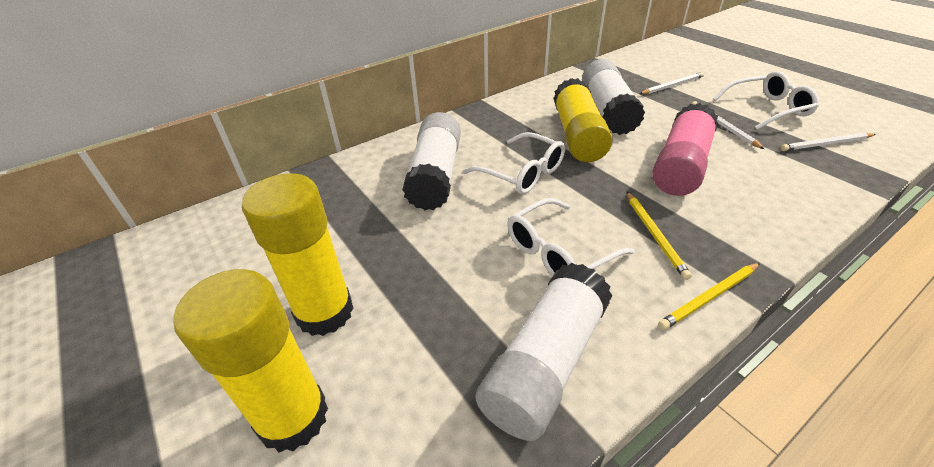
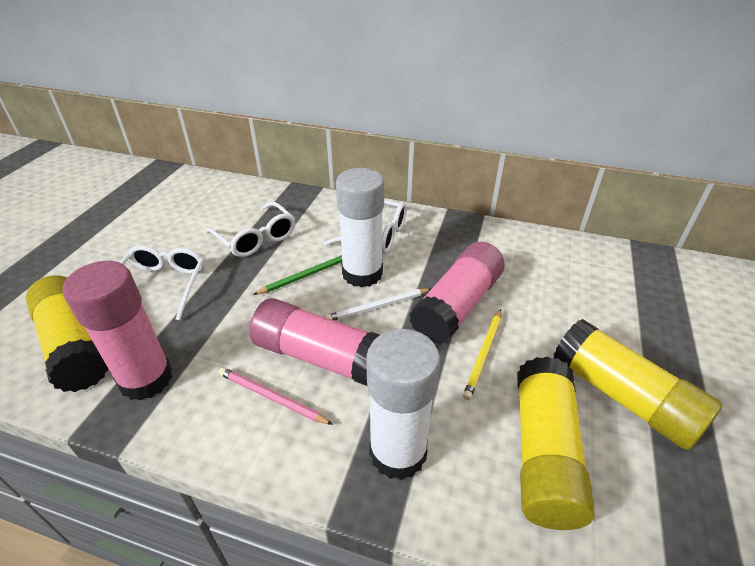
green pencil: none = 0 -> [253,255,342,295] = 1
pink glue stick: [652,103,718,196] = 1 -> [62,261,173,401] [249,298,380,386] [409,242,505,345] = 3
pink pencil: none = 0 -> [218,367,333,425] = 1
white glue stick: [402,112,461,210] [476,263,612,441] [582,59,645,135] = 3 -> [336,168,384,287] [366,329,440,480] = 2
white pencil: [640,72,704,94] [692,101,764,149] [780,133,876,151] = 3 -> [325,288,431,321] = 1
yellow pencil: [627,192,692,280] [658,263,760,330] = 2 -> [463,309,501,400] = 1

